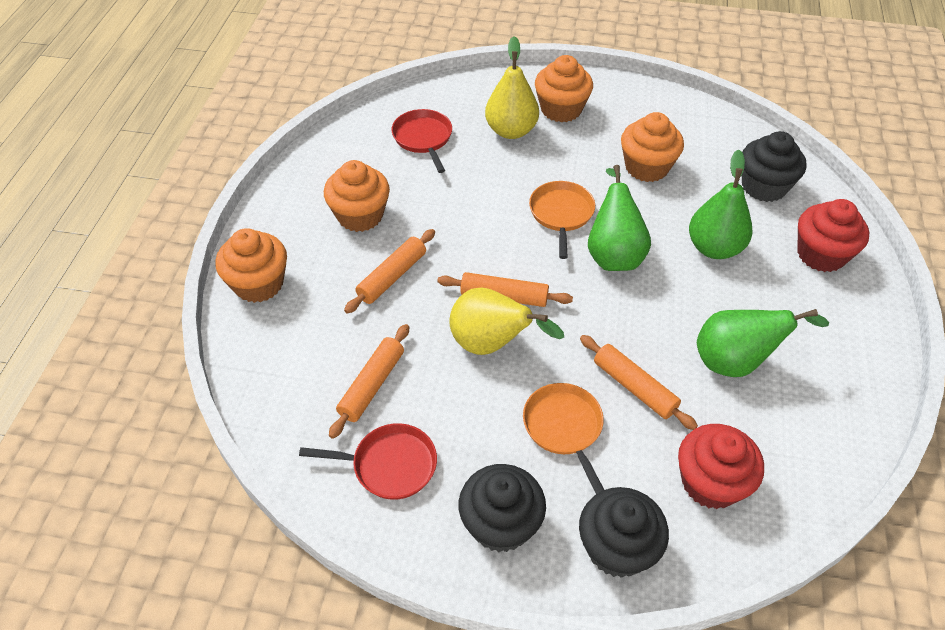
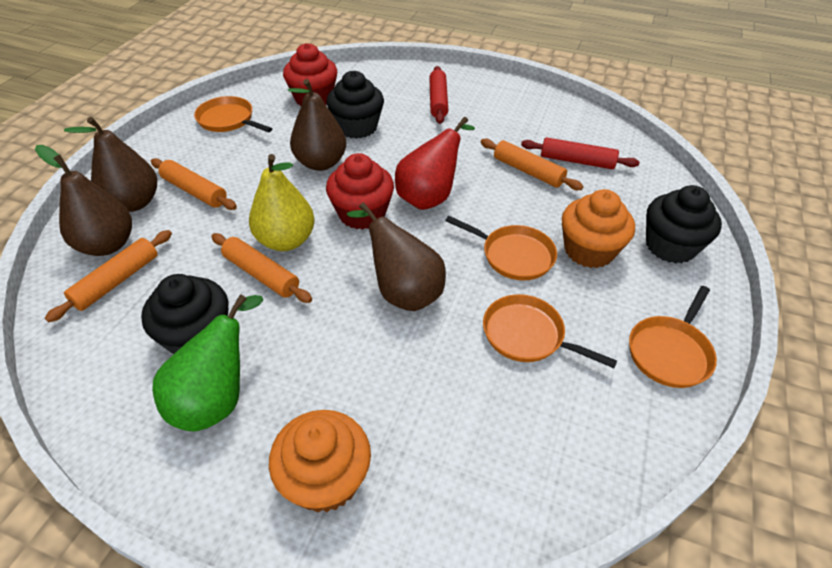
brown pear: none = 0 -> [35,145,132,256] [64,117,157,212] [288,79,346,171] [347,202,446,311] = 4
green pear: [588,165,651,271] [689,149,753,259] [697,309,829,377] = 3 -> [152,294,263,431] = 1
orange cupcake: [215,228,287,303] [324,160,390,232] [535,55,593,123] [621,112,684,182] = 4 -> [269,410,371,512] [562,189,635,268] = 2
orange pan: [523,383,604,494] [529,181,595,259] = 2 -> [194,96,272,132] [445,216,557,280] [483,294,617,368] [629,286,717,388] = 4
red pan: [299,423,437,500] [392,109,452,173] = 2 -> none = 0
red pear: none = 0 -> [395,117,475,210] = 1
red rolling pin: none = 0 -> [429,66,448,124] [521,137,639,169] = 2
yellow pear: [449,288,564,355] [485,36,539,139] = 2 -> [249,154,315,251] = 1

